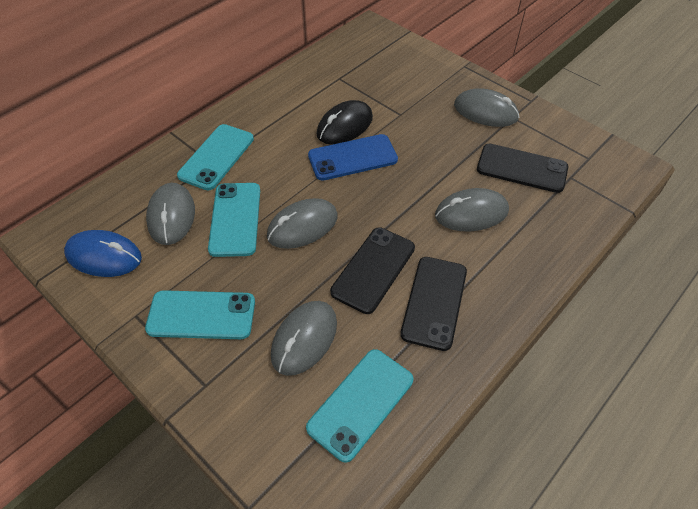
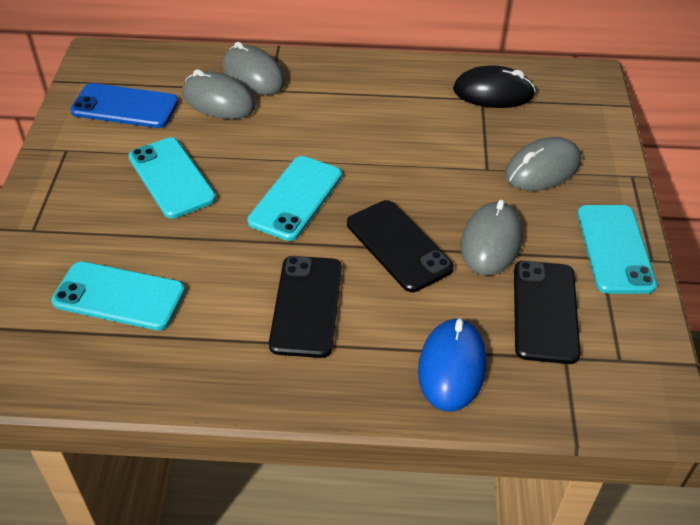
grey mouse: [146,183,195,245] [267,198,338,249] [271,301,337,376] [435,188,509,232] [454,88,519,127] = 5 -> [182,69,255,119] [222,42,285,95] [461,200,523,276] [505,137,581,191] = 4

